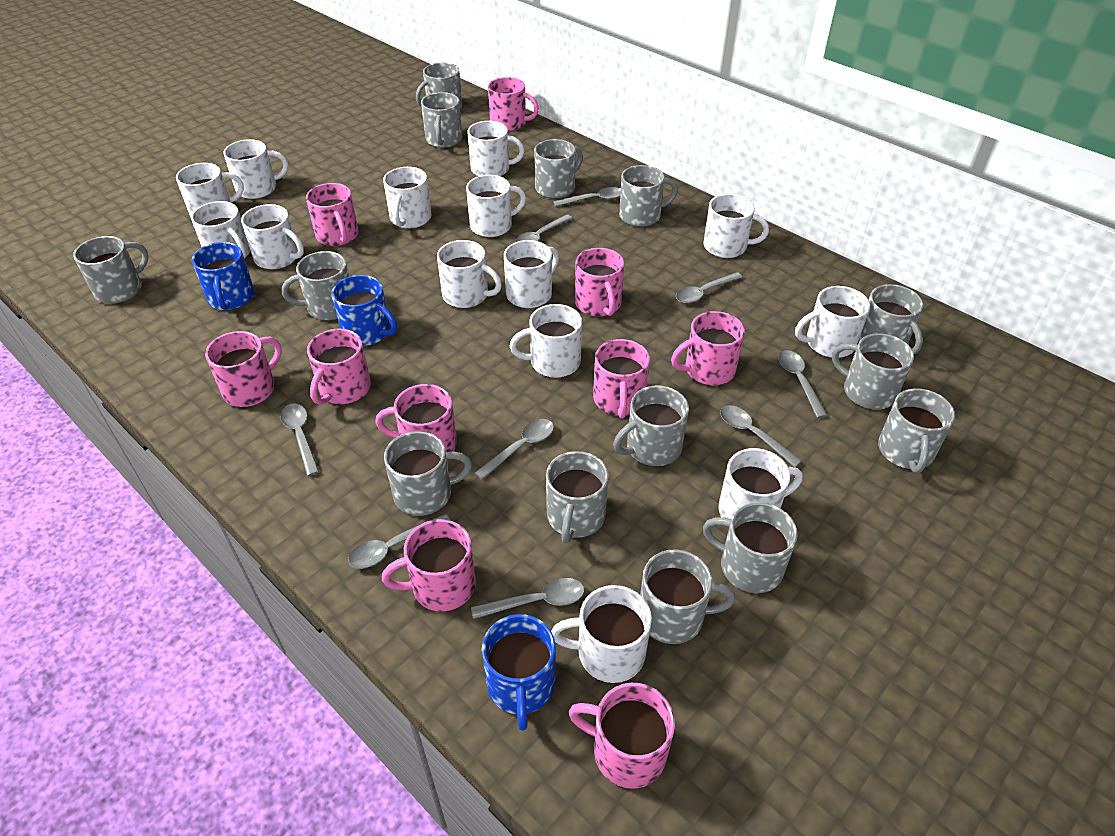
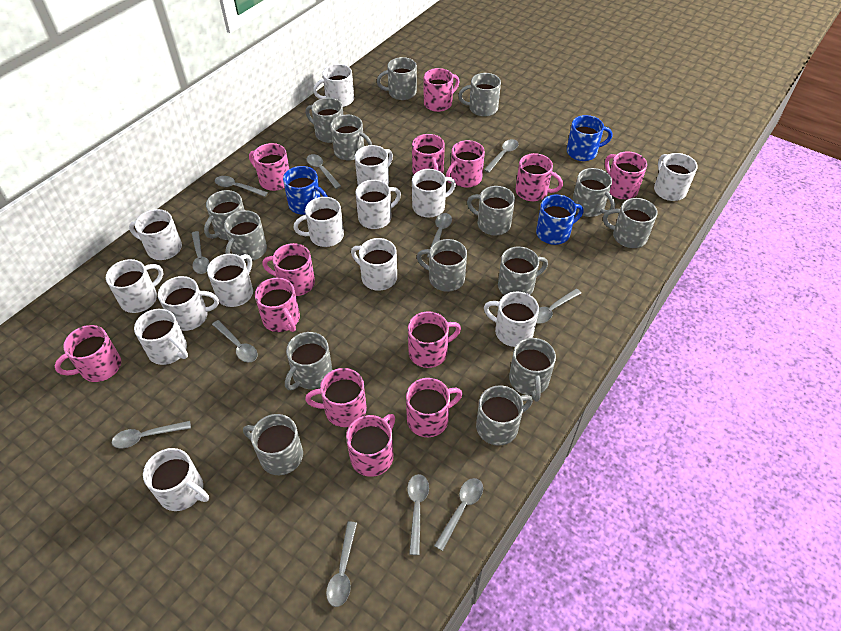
grey mug: [73,236,149,304] [282,251,349,320] [384,431,472,516] [416,62,462,109] [421,92,462,148] [534,139,583,199] [546,451,609,544] [613,386,689,466] [619,165,678,227] [640,549,735,644] [703,502,797,593] [832,333,914,410] [859,284,923,354] [878,388,955,473] = 14 -> [204,190,245,240] [224,210,267,261] [243,414,303,475] [285,332,333,390] [306,98,343,143] [331,115,372,161] [377,57,417,100] [417,239,467,292] [458,73,501,117] [467,186,515,235] [476,385,533,446] [498,246,548,295] [509,338,556,402] [572,168,615,217] [603,198,657,248] = 15
grey spoon: [280,404,319,476] [348,514,451,569] [471,578,584,619] [475,419,554,480] [515,214,572,242] [553,187,621,207] [676,272,743,303] [720,405,802,467] [778,350,827,418] = 9 -> [112,421,191,449] [192,231,210,274] [212,320,258,363] [215,176,268,197] [306,154,341,189] [326,521,357,607] [407,474,429,555] [427,213,452,258] [434,478,483,551] [484,139,519,173] [536,288,581,324] = 11
pink mug: [205,331,282,407] [306,183,358,246] [307,329,371,405] [375,384,457,452] [382,519,476,611] [488,77,539,131] [568,683,675,789] [575,248,624,317] [593,339,650,419] [671,311,745,385] = 10 -> [55,325,121,382] [249,143,289,191] [255,278,300,332] [262,243,315,296] [305,368,367,427] [346,414,395,477] [406,378,463,437] [408,311,461,368] [412,134,445,174] [424,68,459,112] [446,140,485,188] [516,153,563,201] [605,151,647,199] = 13

